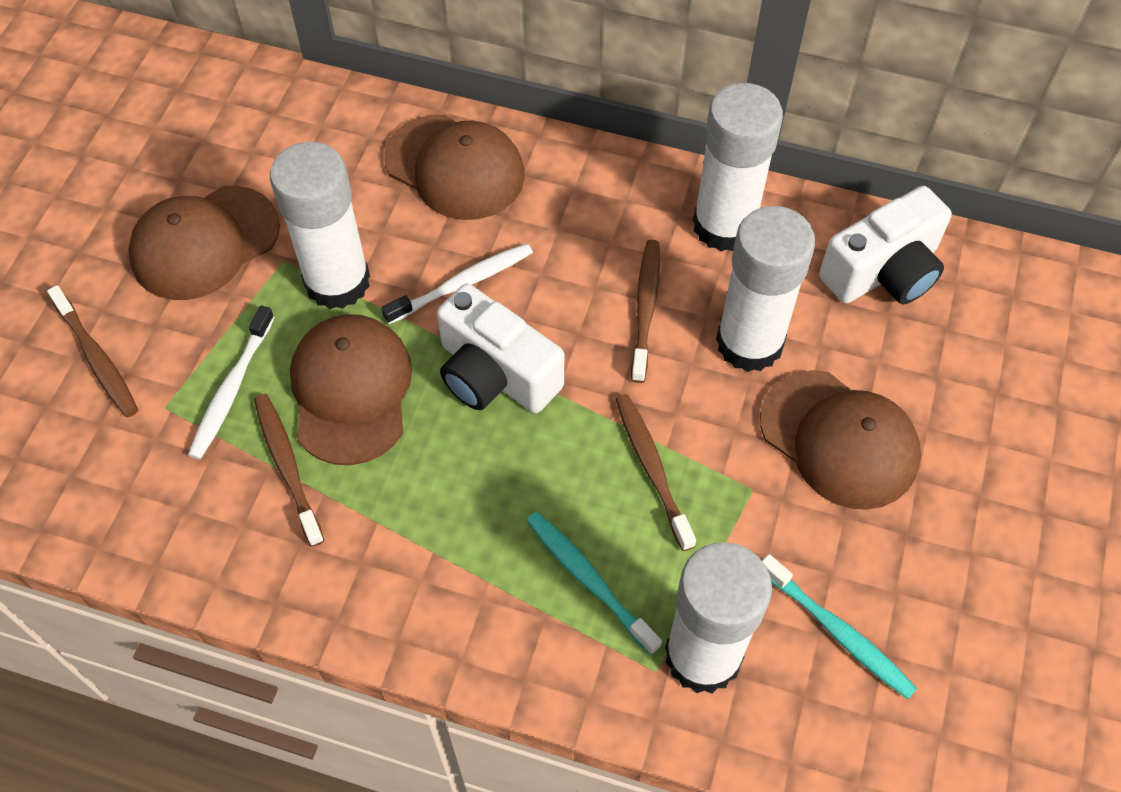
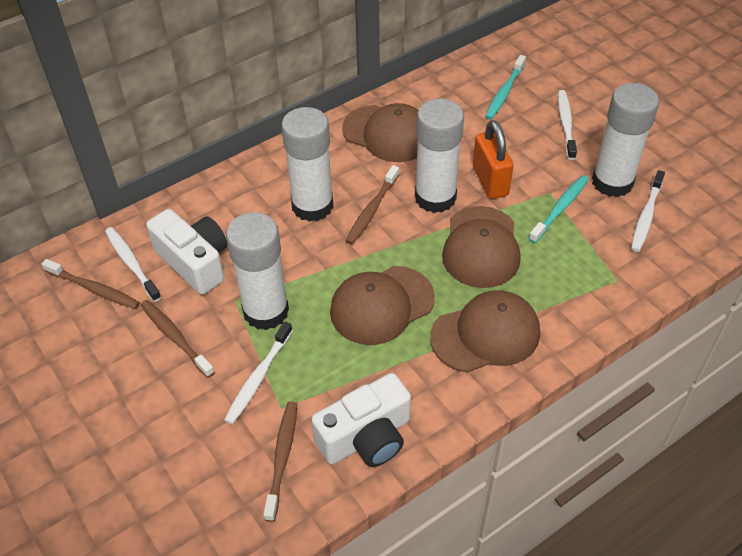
orange padlock: none = 0 -> [473,120,514,199] = 1
white toothbrush: [188,305,275,460] [381,243,533,324] = 2 -> [105,227,161,302] [224,322,293,424] [558,90,577,160] [631,170,665,252] = 4

